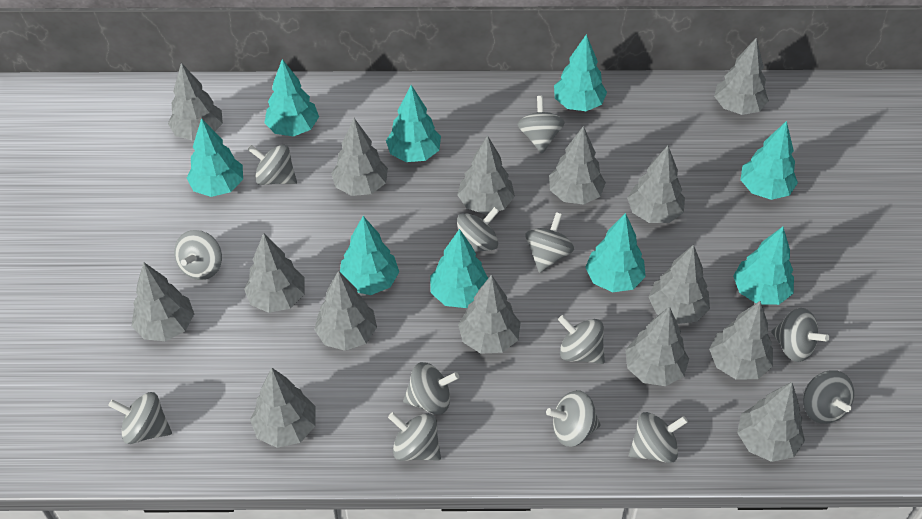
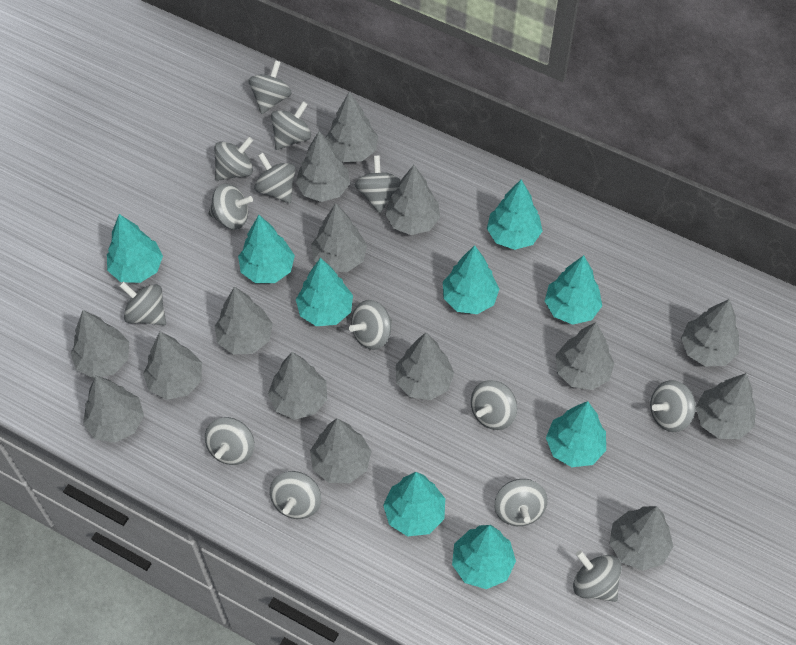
grey spinning top: [108,392,172,444] [174,230,222,280] [247,145,297,185] [388,412,441,461] [403,362,459,415] [457,207,499,252] [517,96,565,154] [525,212,574,273] [546,390,601,447] [558,315,605,364] [629,412,688,463] [771,308,829,362] [803,370,854,424] = 13 -> [119,282,166,325] [205,417,254,465] [208,184,253,230] [214,137,253,181] [248,60,292,114] [254,153,295,203] [270,471,321,519] [271,101,311,150] [349,300,392,350] [354,155,401,213] [471,380,517,430] [494,479,548,526] [573,550,622,602] [650,380,696,432] = 14

